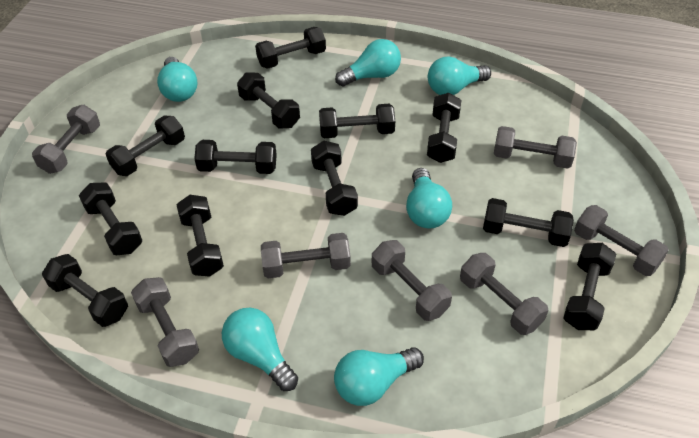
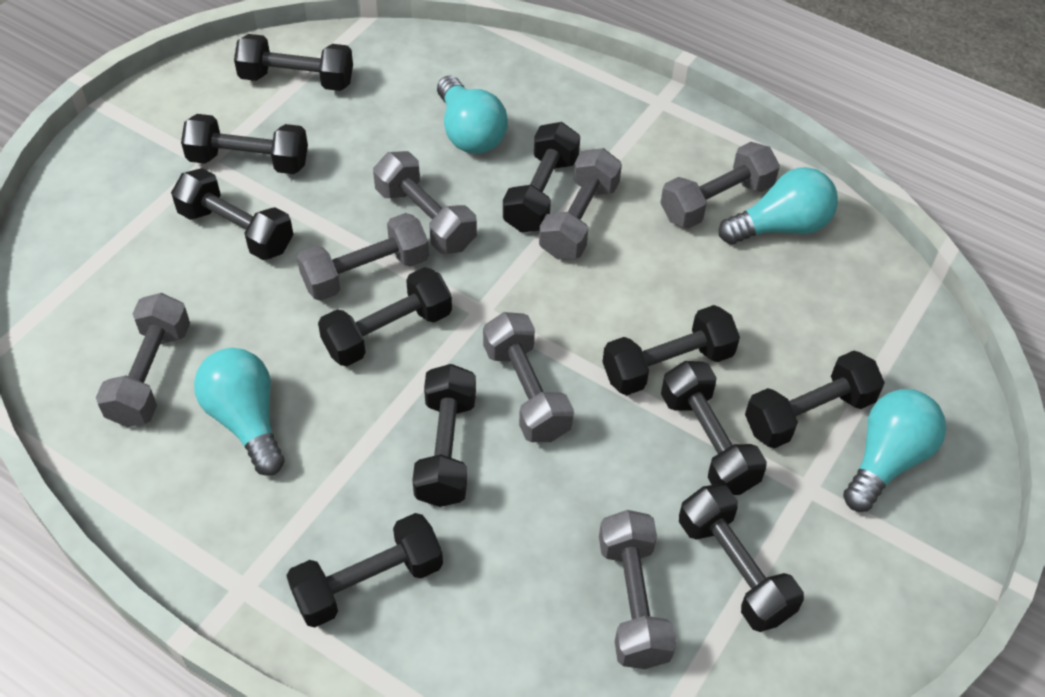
black dumbbell: [42,254,128,327] [79,183,142,255] [106,115,185,176] [177,195,224,277] [194,140,277,174] [237,72,300,129] [255,27,326,69] [311,141,358,216] [319,104,395,138] [427,93,461,163] [483,198,574,247] [563,243,616,330] = 12 -> [171,168,294,260] [181,114,308,174] [234,34,353,91] [286,513,443,627] [318,267,452,366] [412,364,476,507] [503,122,580,233] [602,305,740,395] [661,361,767,495] [679,484,804,632] [745,351,885,449] = 11
turquoise light bulb: [157,57,198,102] [222,308,298,391] [334,347,424,406] [335,39,401,87] [406,168,452,228] [428,57,491,95] = 6 -> [194,348,285,476] [437,76,508,154] [719,167,838,244] [843,389,946,512] = 4

